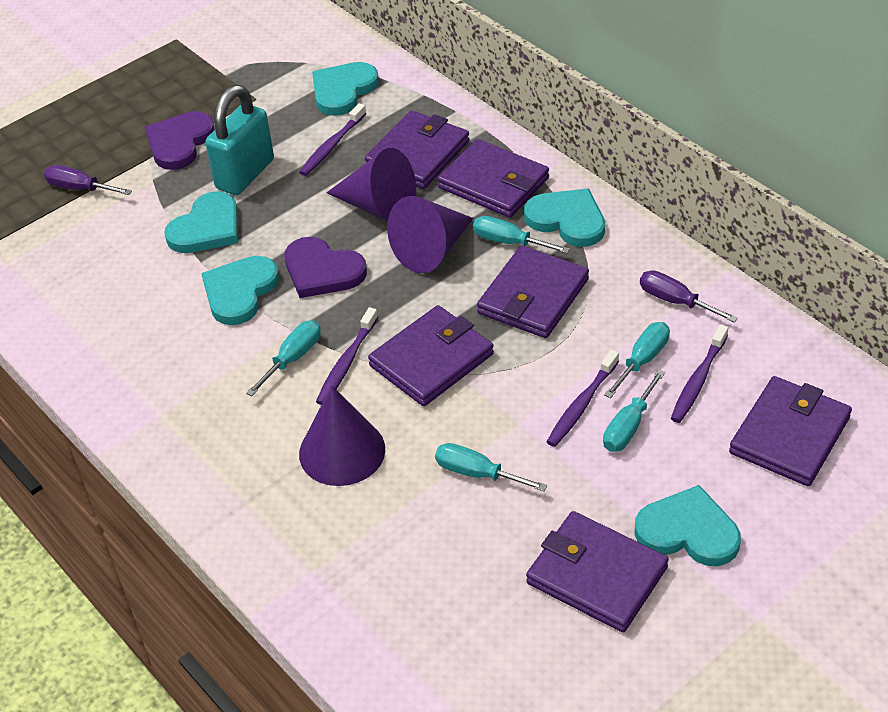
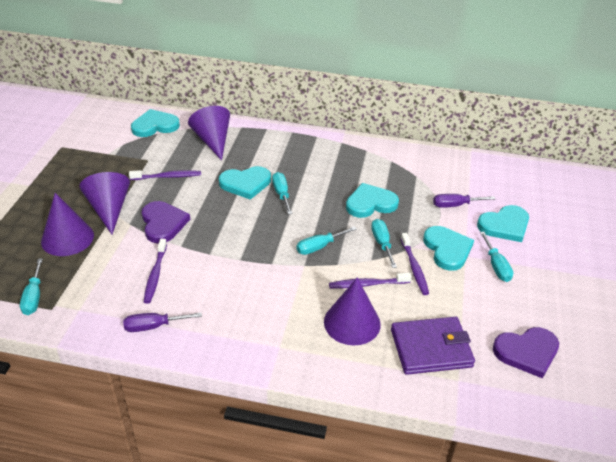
purple cone: [299,386,385,486] [327,148,416,222] [387,196,474,273] = 3 -> [41,193,94,256] [79,172,130,234] [188,106,230,160] [324,277,381,346] = 4
purple wallet: [365,111,469,189] [368,305,494,406] [437,139,549,218] [477,245,589,338] [526,511,669,632] [729,376,852,486] = 6 -> [391,317,475,375] = 1
turquoise padlock: [205,85,274,195] = 1 -> none = 0

